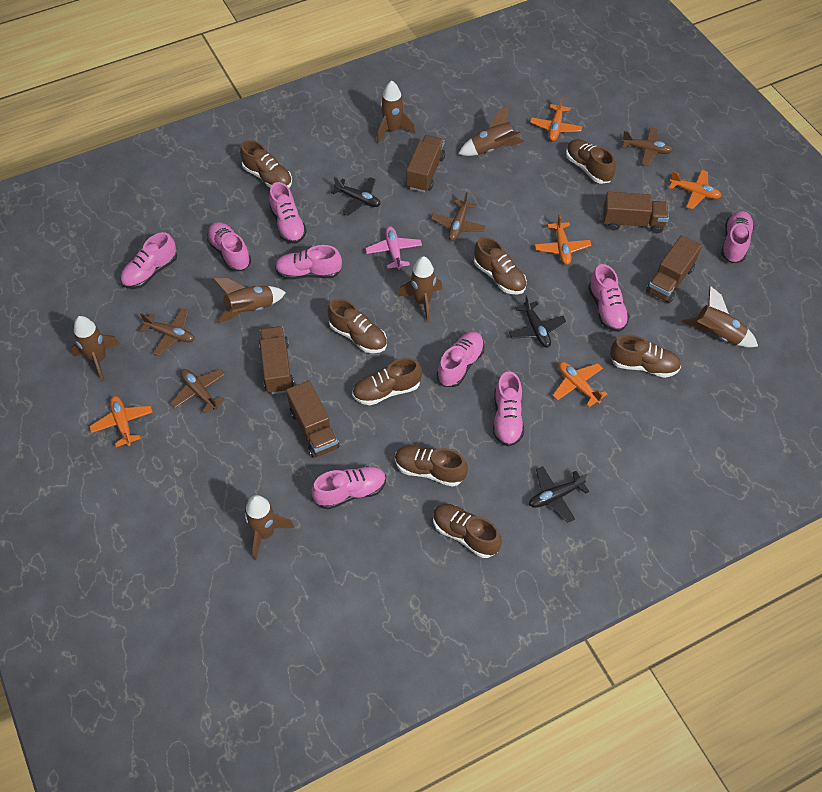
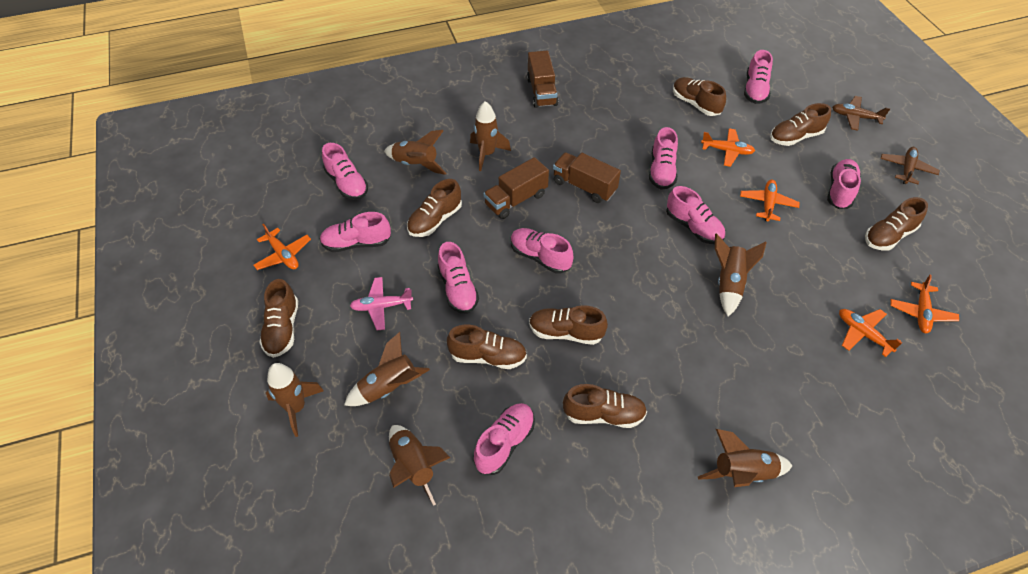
black plane: [331,176,381,216] [509,295,566,348] [529,466,589,522] = 3 -> none = 0
brown plane: [140,308,195,356] [170,369,225,414] [431,192,486,241] [622,127,673,166] = 4 -> [832,96,890,131] [880,147,939,185] = 2
brown truck: [259,326,294,394] [286,381,339,458] [407,135,445,192] [603,192,669,233] [646,235,702,303] = 5 -> [483,157,549,219] [527,51,558,108] [553,152,621,203] = 3

